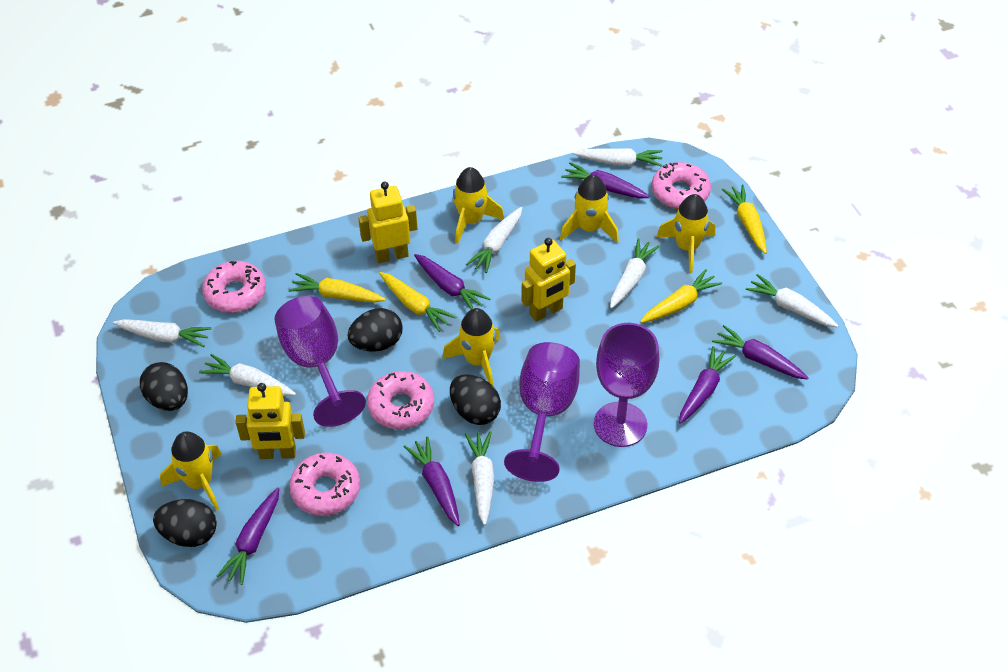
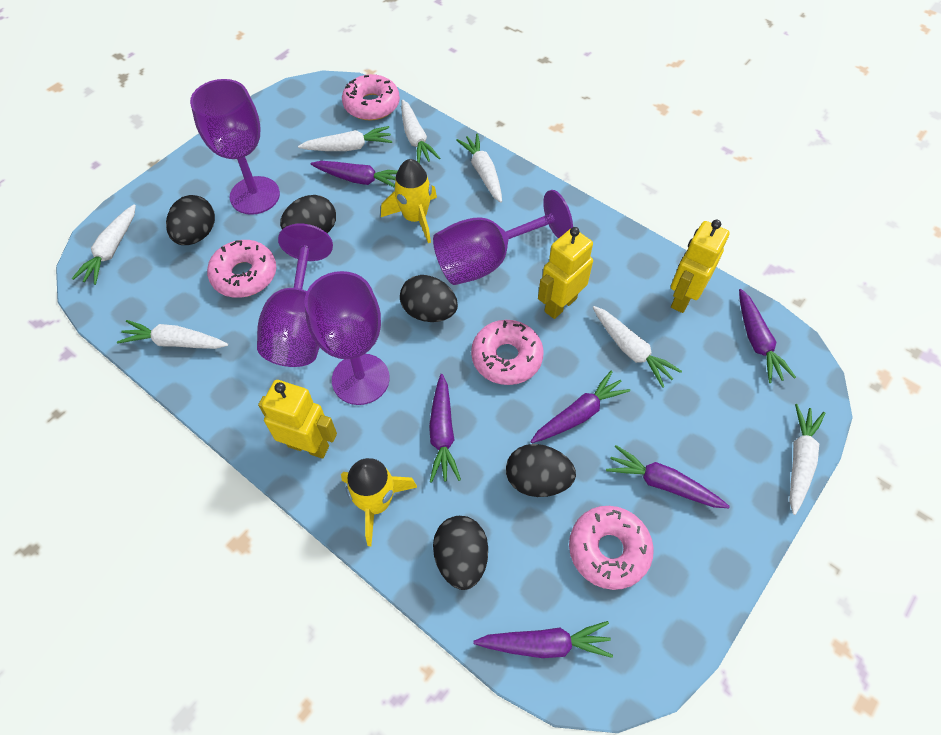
black egg: [140,362,188,411] [153,499,217,547] [348,308,403,352] [450,374,501,425] = 4 -> [166,195,215,245] [280,195,336,233] [400,275,458,322] [433,516,488,590] [506,444,576,497] = 5
purple goblet: [274,296,366,427] [504,342,580,482] [594,323,659,447] = 3 -> [190,79,280,215] [257,224,333,367] [305,271,390,405] [433,190,573,285] = 4
yellow carrot: [289,273,385,303] [379,272,456,332] [640,269,722,323] [722,184,767,254] = 4 -> none = 0
yellow rocket: [160,431,222,511] [442,308,500,386] [453,167,504,243] [560,175,619,243] [657,194,715,273] = 5 -> [341,458,417,546] [381,159,437,243] = 2

